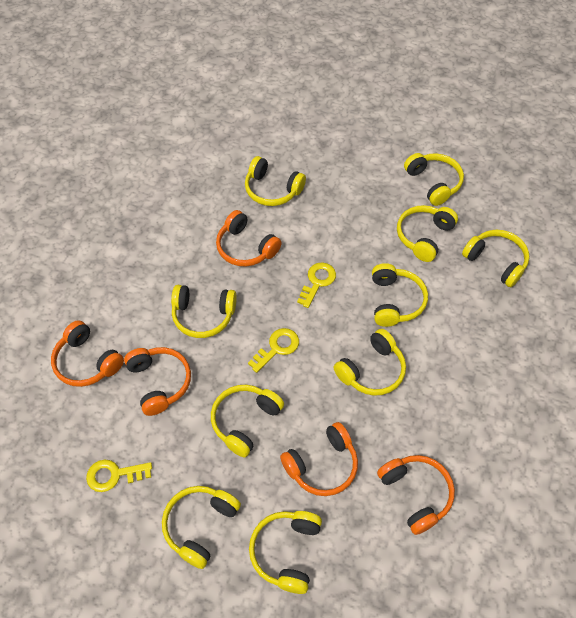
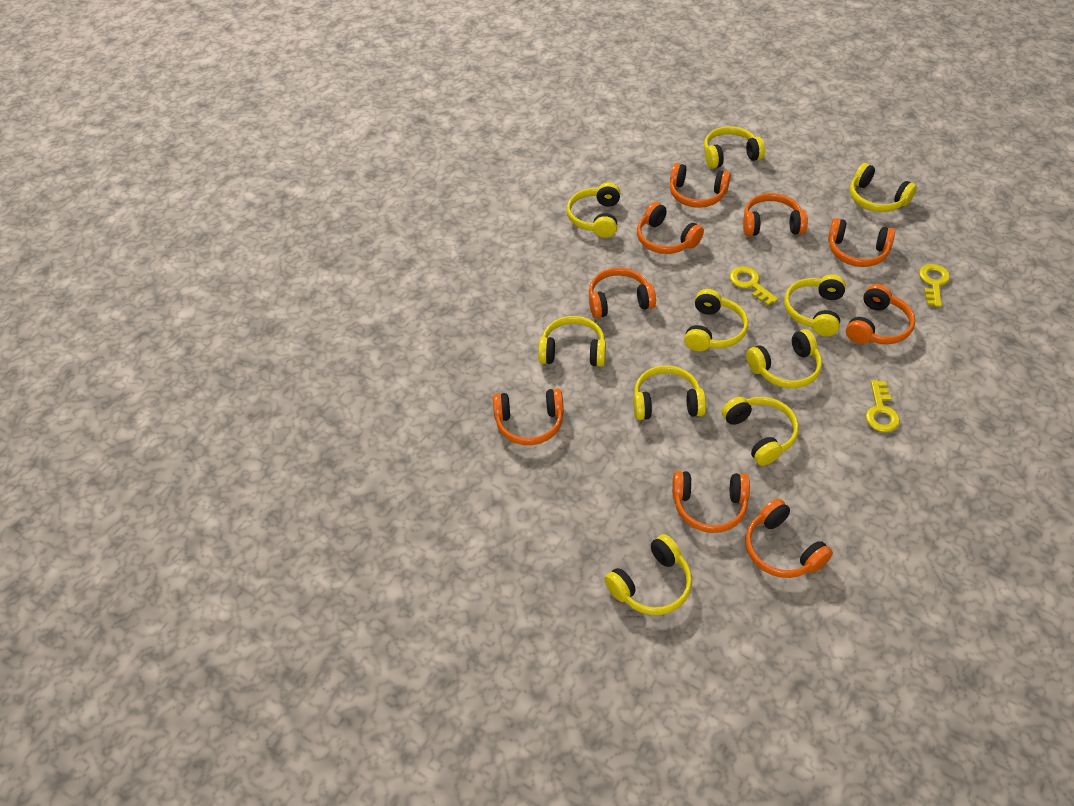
orange headphones: [51,320,124,387] [124,347,191,416] [216,210,282,267] [280,422,358,496] [377,455,455,535] = 5 -> [493,389,564,445] [589,267,656,318] [637,202,704,254] [670,163,731,208] [672,471,750,533] [743,193,808,236] [745,498,833,578] [828,218,895,267] [846,284,915,344] = 9

